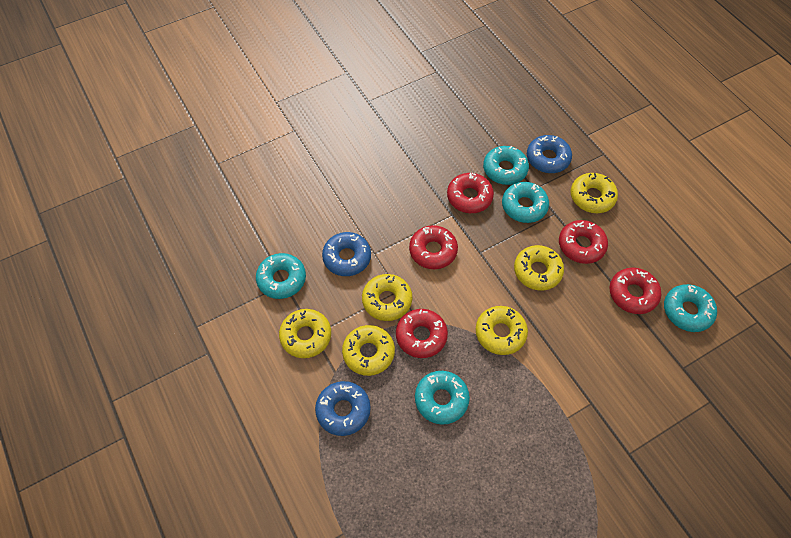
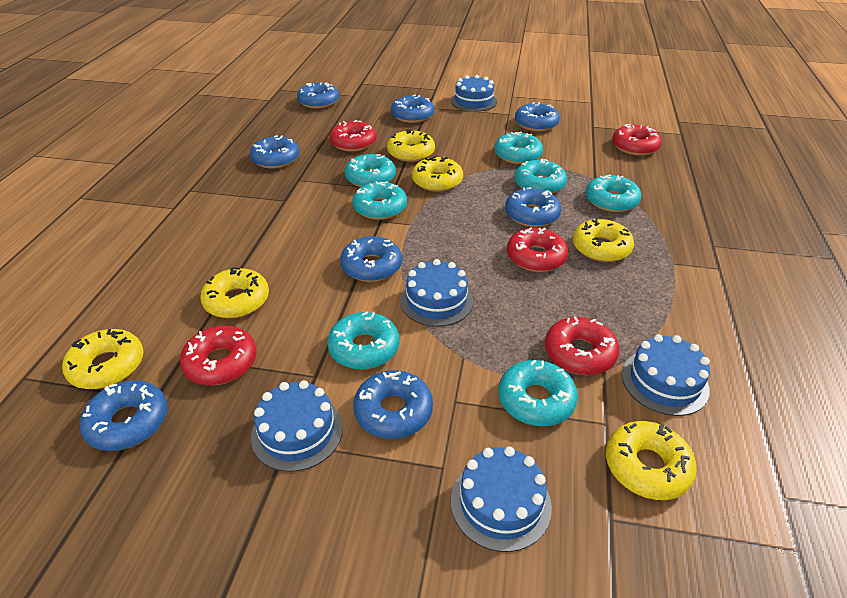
blue cake: none = 0 -> [251,380,343,472] [400,259,473,327] [451,75,497,112] [451,446,552,552] [622,334,710,416] = 5
blue donut: [315,381,371,436] [322,232,371,276] [527,135,572,173] = 3 -> [80,380,168,451] [250,135,300,169] [297,82,339,109] [340,236,402,282] [353,370,433,439] [391,95,434,123] [505,187,561,227] [515,102,560,131] = 8
turquoise donut: [256,253,306,299] [415,371,470,425] [483,146,529,185] [502,182,549,223] [664,284,717,332] = 5 -> [327,312,399,369] [345,154,396,187] [352,181,407,220] [494,132,543,164] [498,360,578,426] [514,159,567,194] [585,174,641,212] = 7

